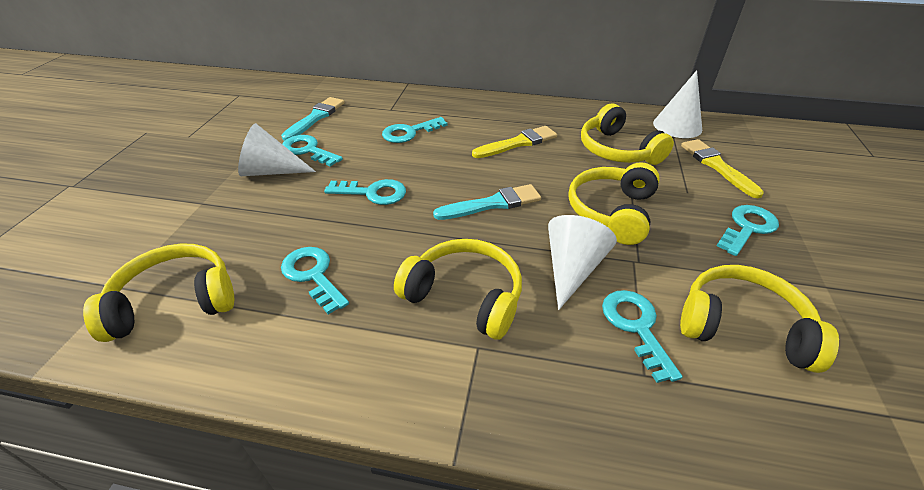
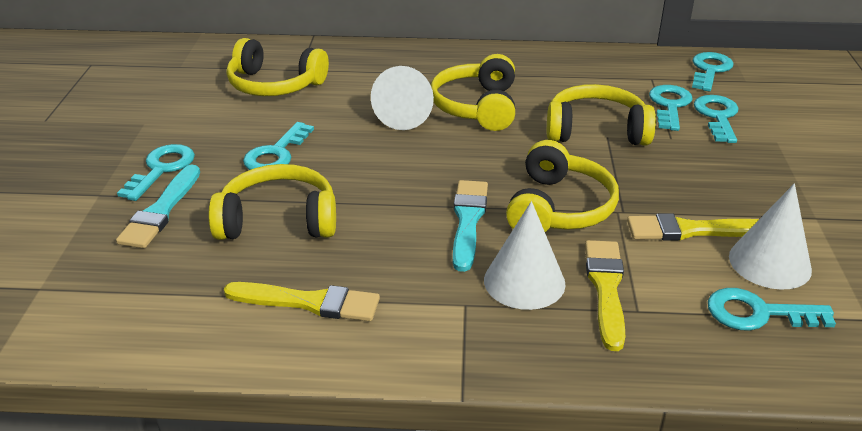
yellow brush: [472,126,557,158] [681,139,764,198] = 2 -> [224,282,380,321] [585,240,625,351] [627,213,759,241] = 3

